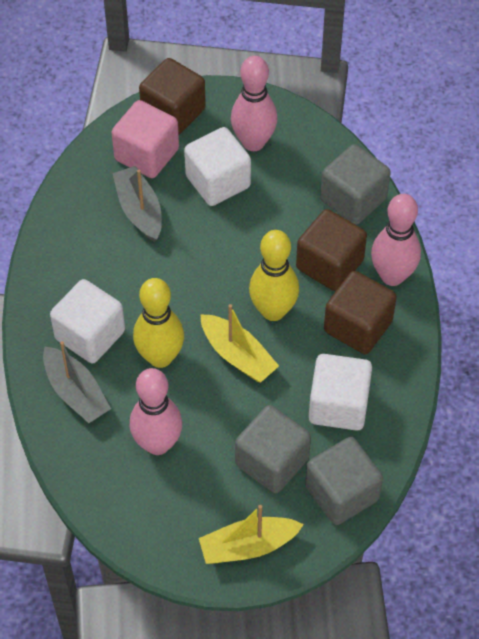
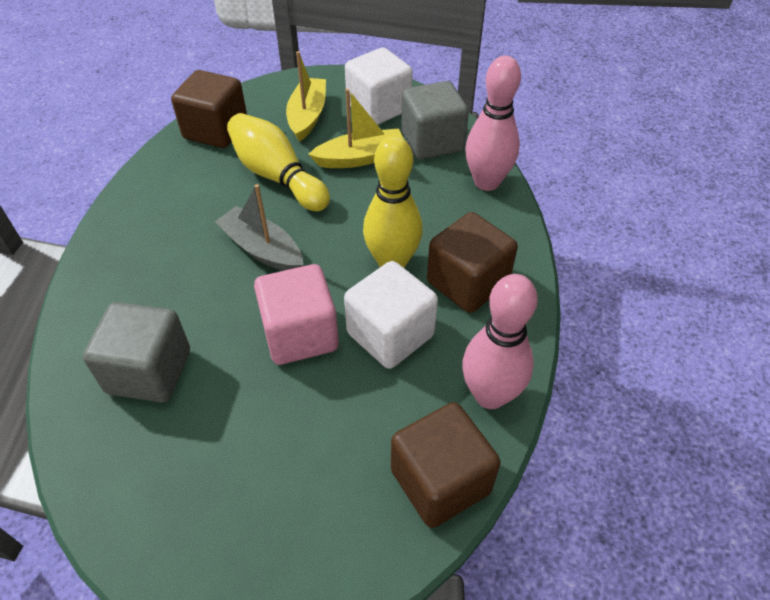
grey boat: [43,341,111,423] [112,166,162,242] = 2 -> [215,184,303,271] = 1
grey cube: [235,405,311,493] [305,437,383,525] [320,144,391,225] = 3 -> [83,302,190,403] [401,81,469,160] = 2
pink bowling pin: [130,368,182,455] [231,56,277,151] [371,194,421,286] = 3 -> [462,274,538,409] [465,56,521,191] = 2
white cube: [50,279,125,363] [184,127,251,206] [309,354,372,431] = 3 -> [344,261,438,369] [345,47,413,125] = 2

